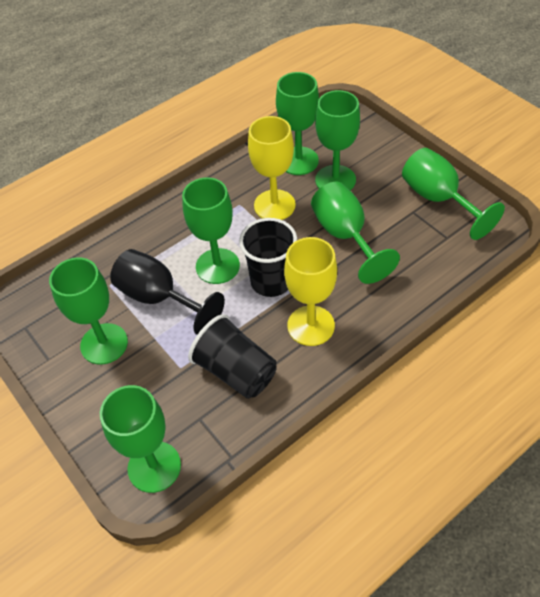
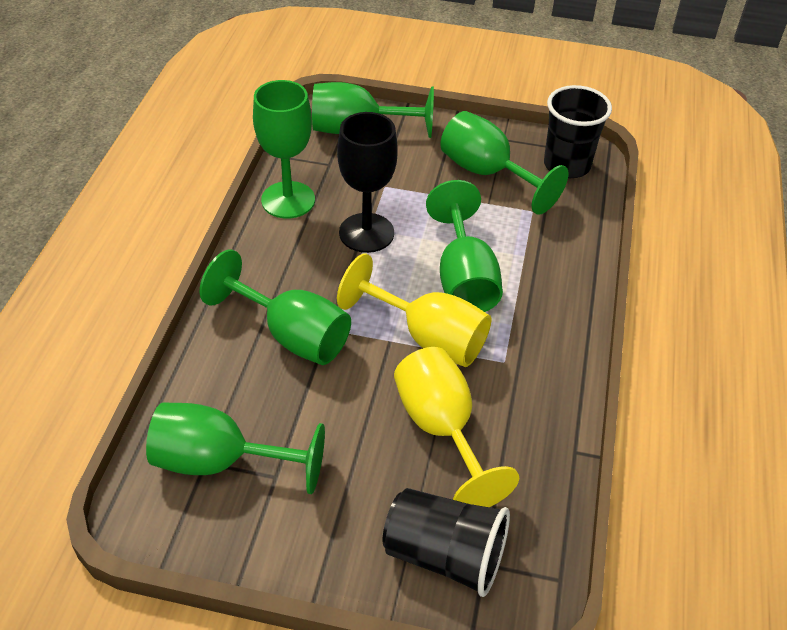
green goblet: [49,257,128,365] [100,385,181,493] [182,177,240,284] [276,72,319,175] [311,182,400,284] [315,90,360,190] [402,148,505,240] = 7 -> [146,402,325,494] [200,250,351,365] [253,80,315,219] [312,82,434,138] [426,180,503,312] [440,111,569,215] = 6

